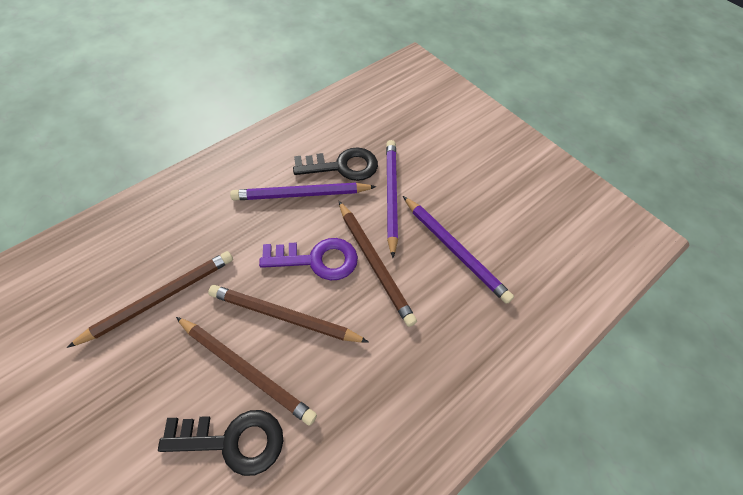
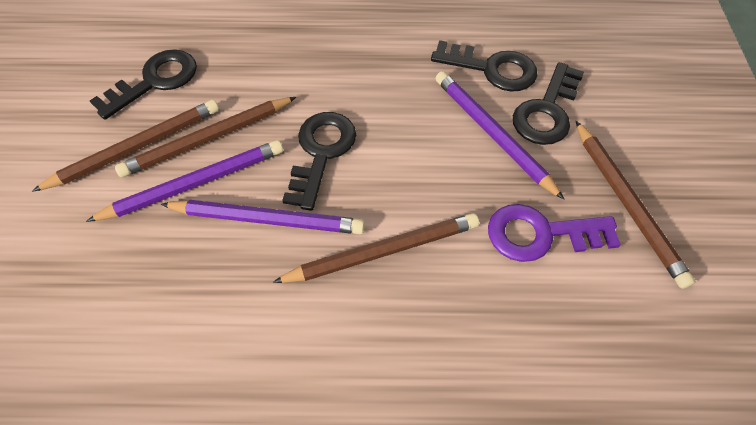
black key: [158,410,283,476] [293,147,378,181] = 2 -> [90,49,197,120] [282,112,356,211] [431,40,538,92] [513,62,584,145] = 4

